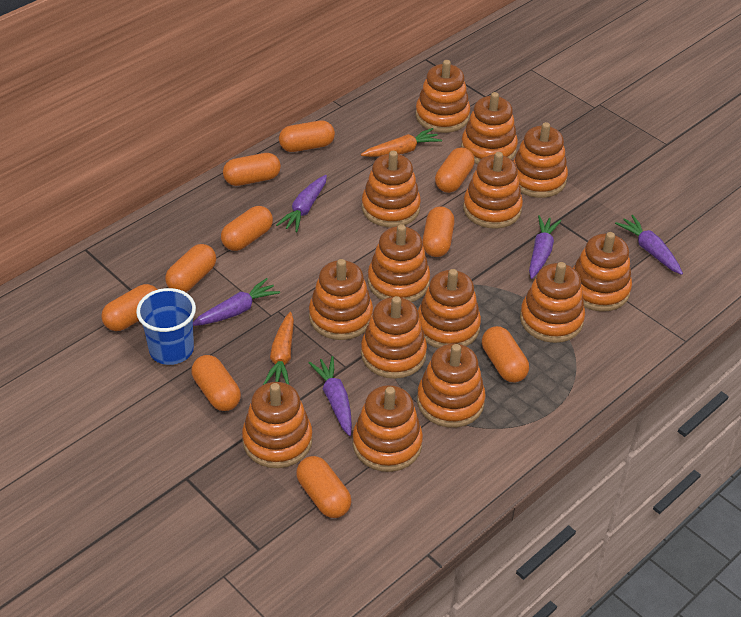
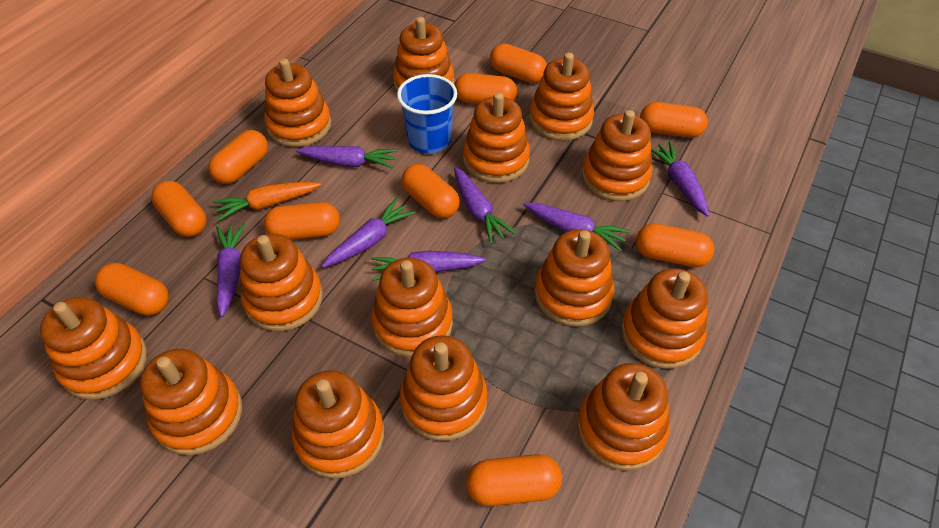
orange carrot: [263,312,294,385] [361,128,442,157] = 2 -> [213,182,321,221] = 1
purple carrot: [193,278,280,326] [276,175,327,232] [308,356,352,436] [529,215,561,279] [615,215,683,275] = 5 -> [216,223,246,317] [296,146,397,169] [322,198,415,268] [371,251,486,281] [454,167,516,244] [523,203,630,251] [651,141,709,217] = 7

